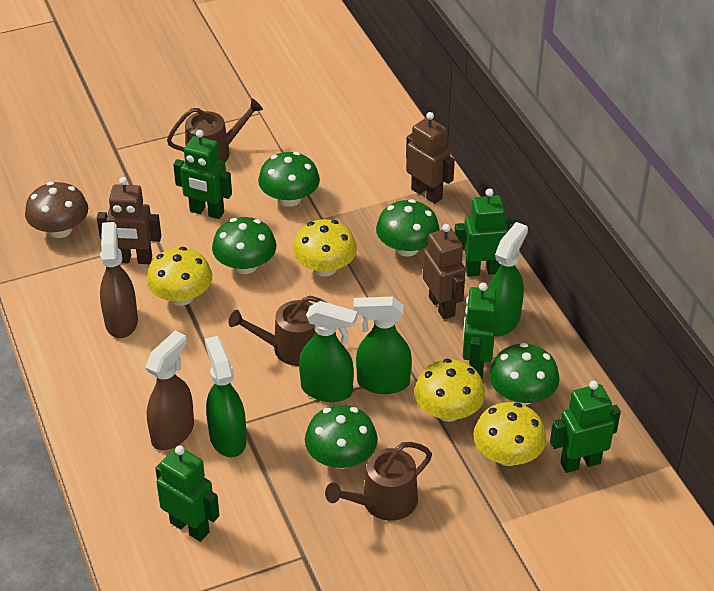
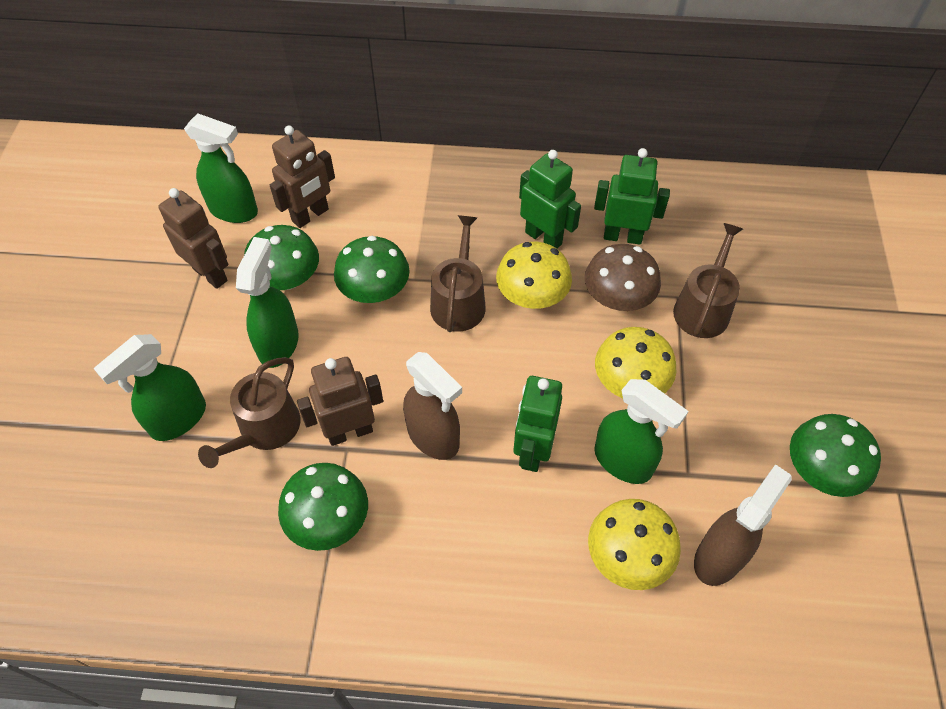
green mushroom: [212,217,277,274] [258,152,320,207] [305,405,378,469] [376,199,440,257] [489,343,560,405] = 5 -> [244,225,319,290] [278,463,368,551] [334,236,410,303] [790,414,881,497] = 4
green robot: [155,445,220,542] [173,130,232,219] [455,188,517,277] [463,282,496,379] [550,380,621,473] = 5 -> [513,376,562,472] [519,150,581,249] [594,148,670,245] = 3
yellow mushroom: [146,247,212,306] [292,219,357,277] [414,359,485,422] [474,402,546,466] = 4 -> [496,242,572,309] [588,499,681,590] [595,327,676,398] = 3

